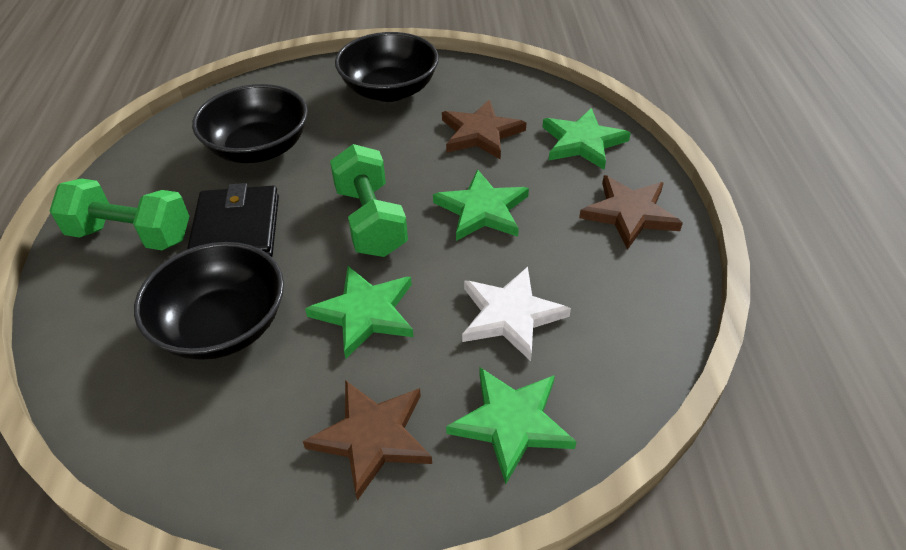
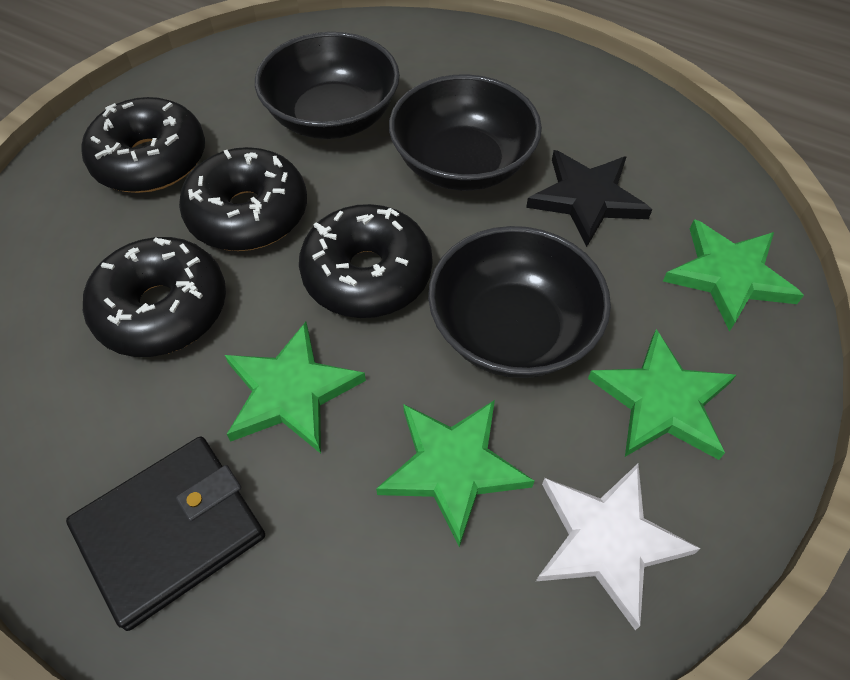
black donut: none = 0 -> [82,97,205,193] [83,237,226,357] [179,147,307,251] [299,204,432,318] = 4
black star: none = 0 -> [526,150,652,247] = 1
brown star: [303,380,432,501] [442,100,527,160] [579,175,683,250] = 3 -> none = 0
green dumbbell: [50,178,189,250] [330,144,408,257] = 2 -> none = 0

